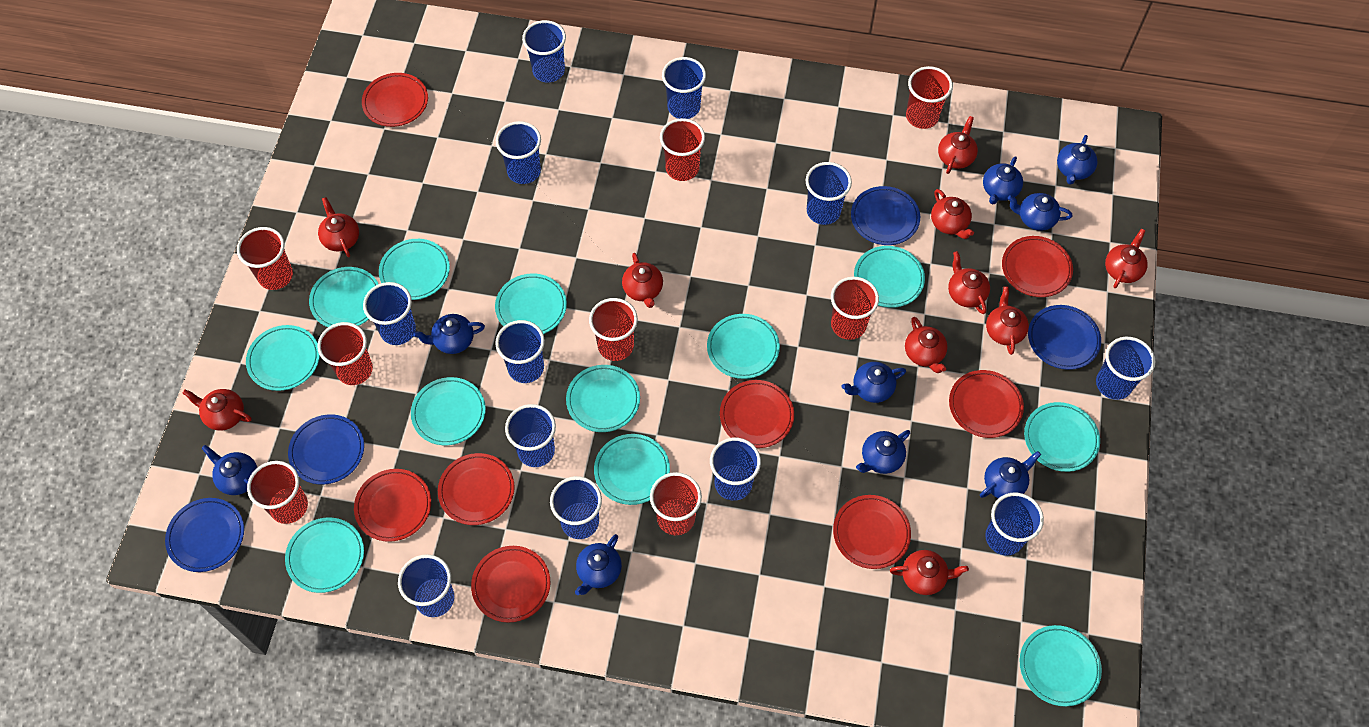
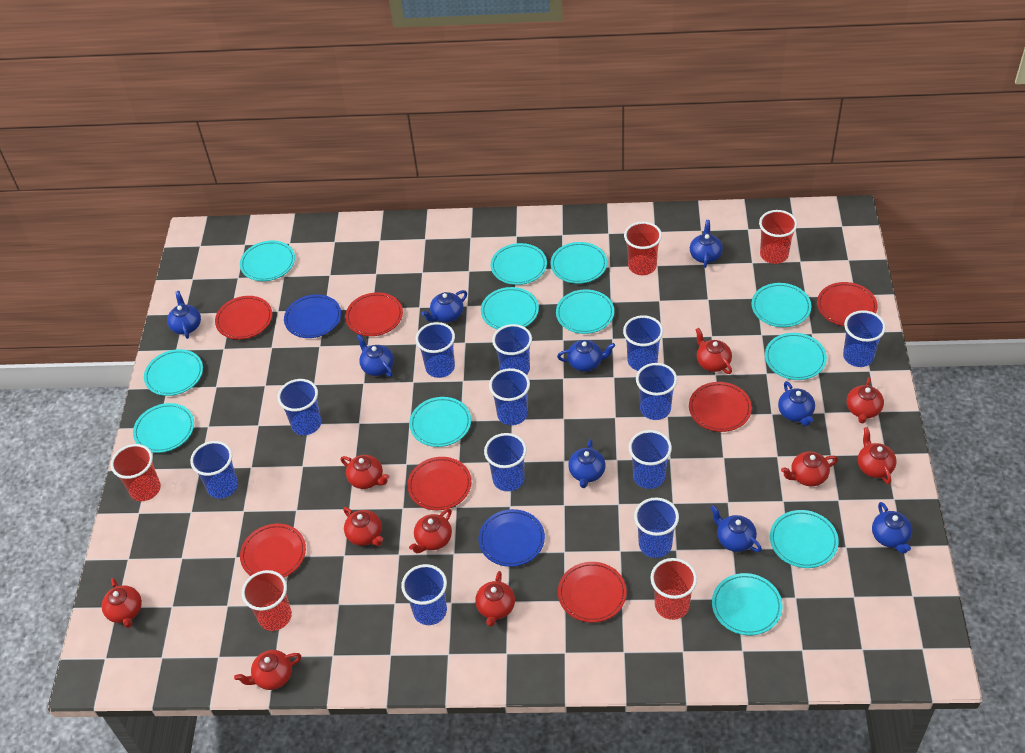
blue plate: [165,498,244,572] [288,414,364,485] [851,186,920,245] [1028,305,1101,370] = 4 -> [284,294,341,338] [478,509,545,567] = 2
red cup: [237,227,293,290] [247,461,308,524] [317,322,373,385] [589,298,638,361] [650,472,702,535] [660,118,705,181] [831,277,879,340] [906,66,953,129] = 8 -> [111,444,161,501] [242,570,292,631] [624,222,662,275] [651,558,697,620] [759,210,797,264] = 5
red plate: [354,469,431,542] [362,73,428,127] [438,453,515,525] [471,546,550,623] [720,380,794,448] [833,495,911,569] [949,370,1024,438] [1002,236,1073,297] = 8 -> [215,296,272,339] [240,524,306,577] [345,292,403,336] [407,457,471,510] [558,562,627,623] [689,382,752,432] [817,282,878,326] = 7

